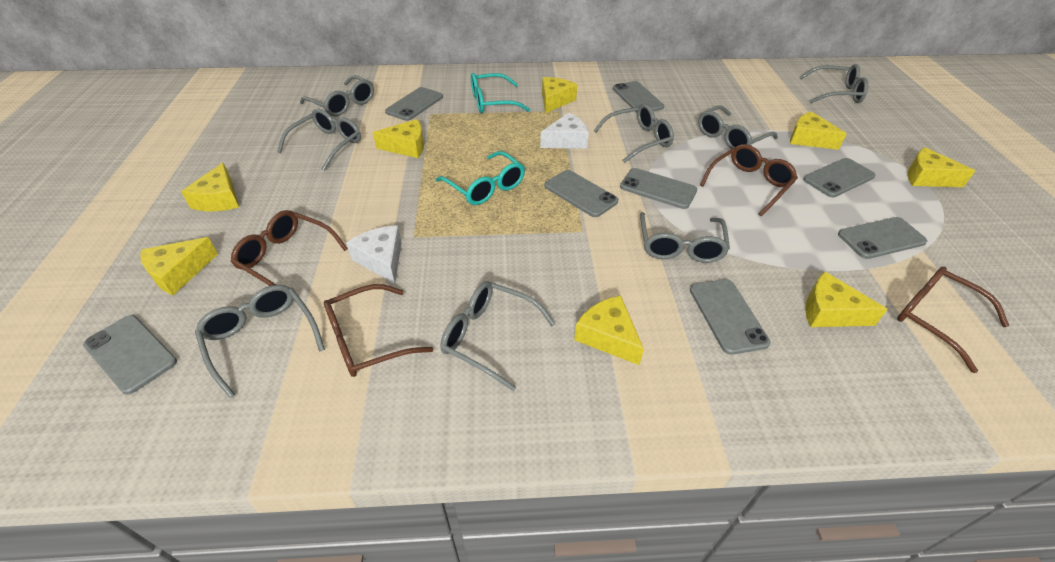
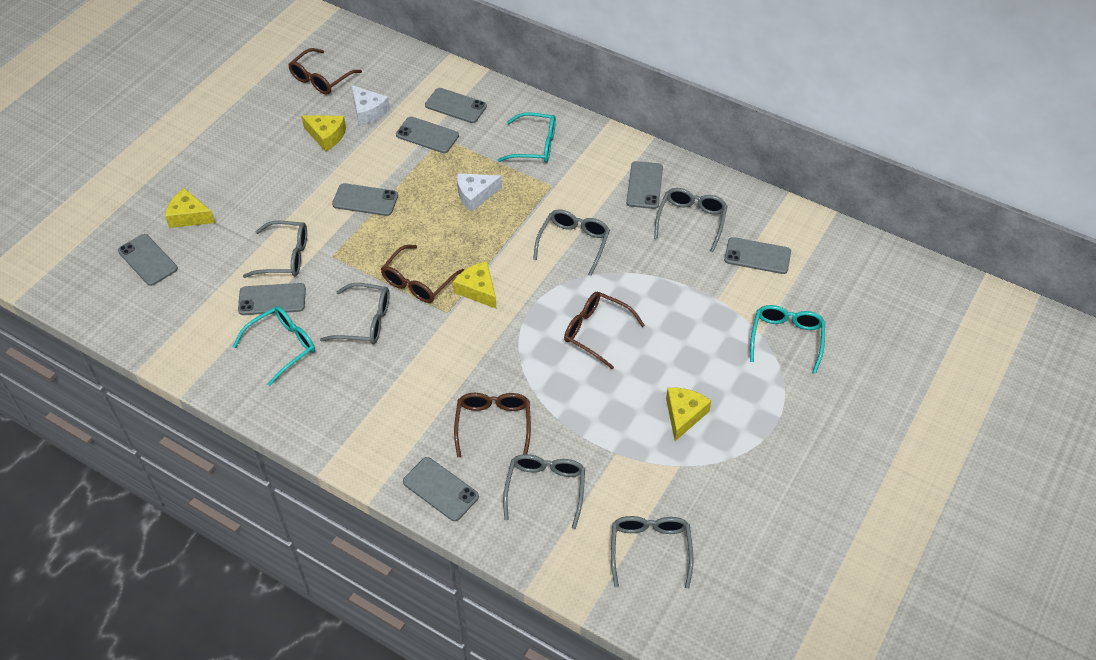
grey glasses: [195,285,325,398] [277,108,361,171] [300,75,374,116] [441,281,556,391] [594,104,674,163] [640,212,730,263] [698,105,778,149] [800,64,868,103] = 8 -> [243,221,307,278] [320,283,390,344] [503,454,585,529] [533,210,610,276] [611,516,693,589] [654,188,727,252] = 6
turquoise glasses: [436,151,525,205] [471,73,530,113] = 2 -> [233,306,315,386] [498,112,556,163] [750,305,825,374] = 3
yellow cheese: [140,237,218,295] [181,163,239,211] [373,119,424,158] [542,77,577,113] [574,296,644,365] [790,111,847,150] [805,271,888,327] [907,147,975,187] = 8 -> [165,188,215,228] [301,115,346,152] [453,261,496,309] [666,388,711,441] = 4

